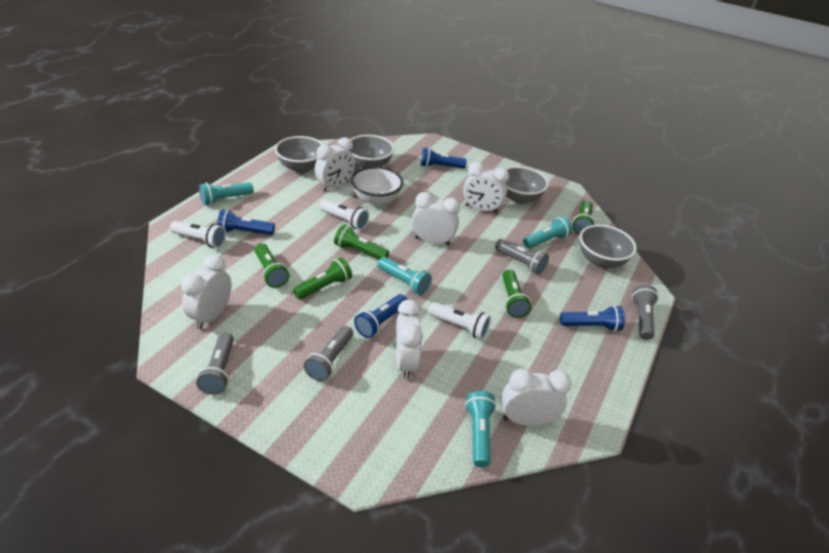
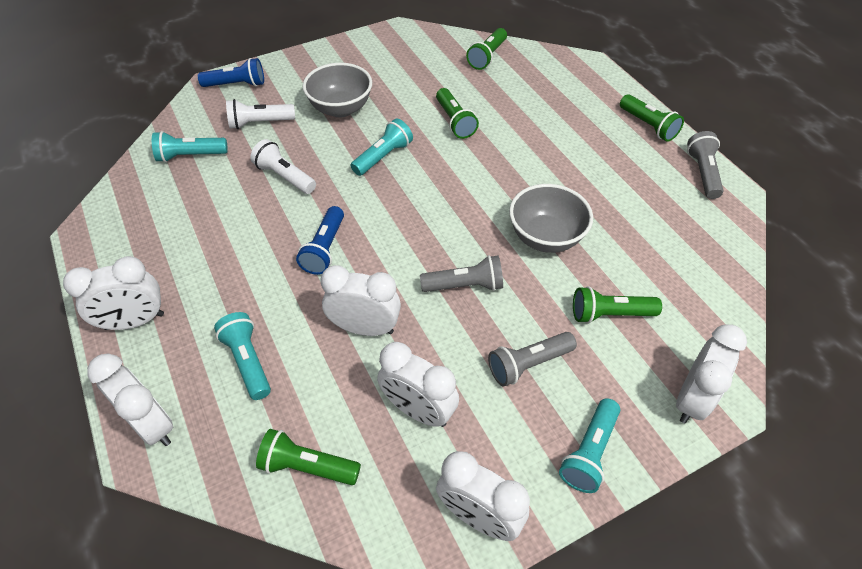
blue flashlight: [217,210,275,235] [354,294,408,338] [421,147,467,169] [560,305,625,332] = 4 -> [198,58,264,87] [296,206,344,275] = 2
grey bowl: [275,136,324,173] [346,135,395,168] [505,166,549,204] [579,225,637,268] = 4 -> [303,63,372,117] [509,184,593,253] = 2
grey flashlight: [196,332,234,395] [304,326,353,381] [495,239,549,275] [632,285,659,340] = 4 -> [420,255,503,292] [488,332,577,386] [687,131,724,199] = 3
white bowl: [351,166,403,206] = 1 -> none = 0
white flashlight: [170,221,226,248] [320,200,369,230] [428,302,491,339] = 3 -> [226,99,295,129] [250,139,316,194] = 2

